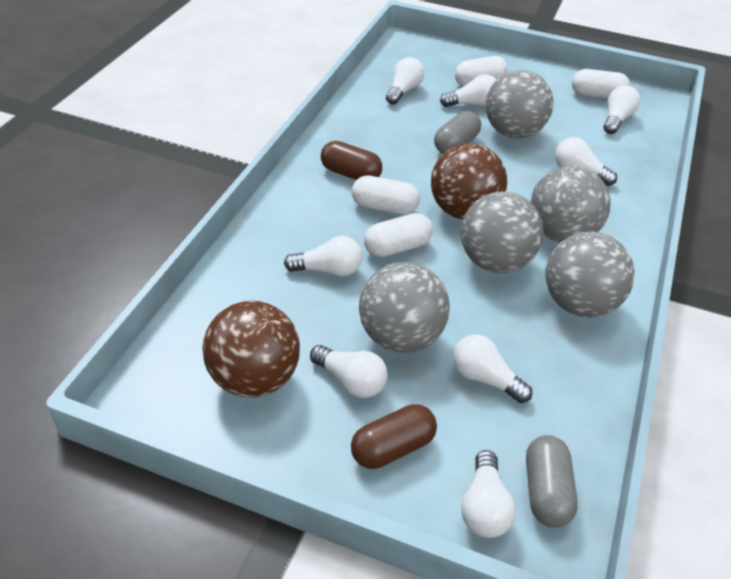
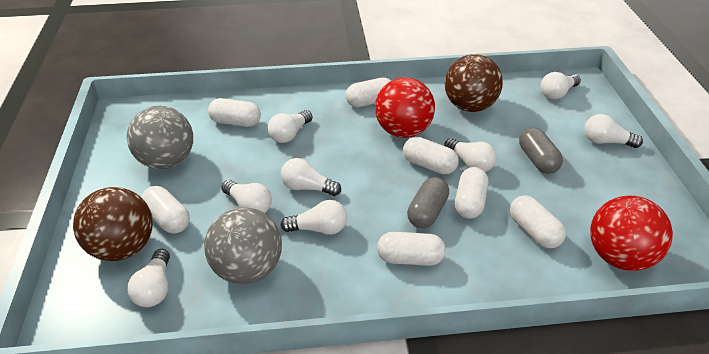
brown capsule: [321,141,382,180] [351,404,437,469] = 2 -> none = 0
grey ball: [359,262,450,353] [461,191,544,273] [486,70,553,139] [530,166,610,243] [545,232,635,317] = 5 -> [127,106,193,169] [204,207,282,284] = 2
red ball: none = 0 -> [375,77,435,138] [590,196,673,271] = 2
white capsule: [352,176,420,215] [364,213,433,257] [455,56,508,87] [572,69,630,99] = 4 -> [141,186,190,234] [208,98,261,127] [345,77,391,107] [377,232,446,266] [403,137,459,175] [455,167,488,219] [510,195,566,248] = 7

